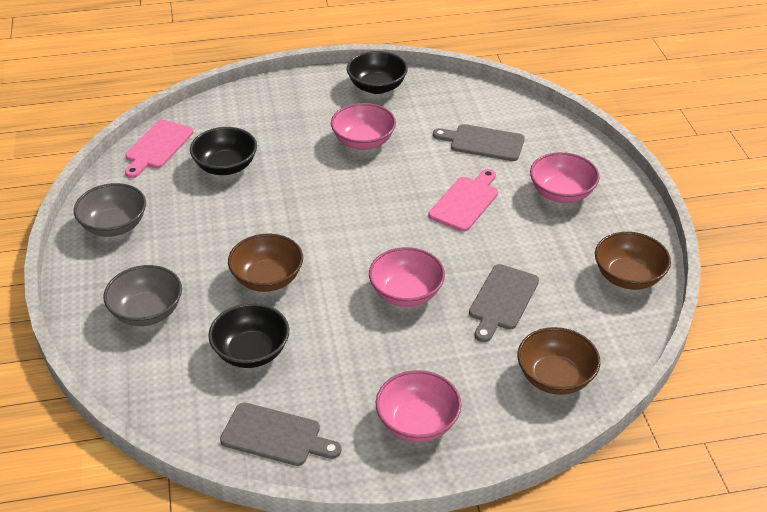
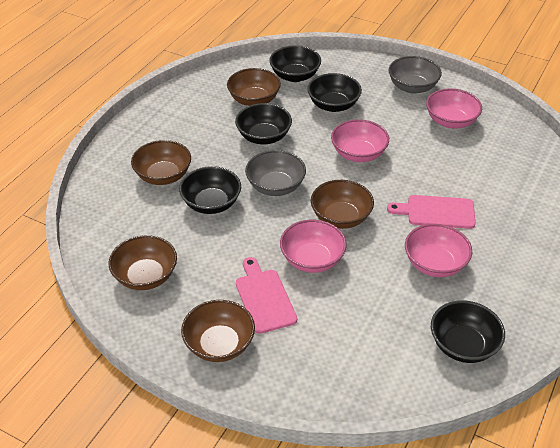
black bowl: [190,127,257,175] [208,303,289,368] [347,51,408,94] = 3 -> [179,166,241,214] [235,103,292,144] [269,45,321,82] [307,73,362,112] [431,300,505,363] = 5
brown bowl: [228,233,303,292] [517,327,600,395] [595,232,671,290] = 3 -> [109,235,177,290] [131,140,191,185] [181,300,255,362] [227,68,281,106] [311,180,374,229] = 5
grey cutting board: [220,402,341,466] [433,124,525,161] [469,264,539,342] = 3 -> none = 0

